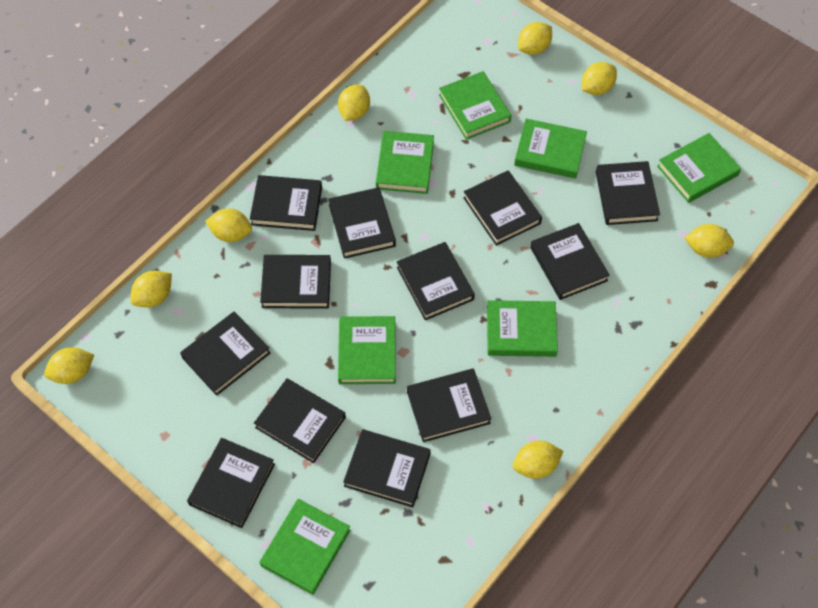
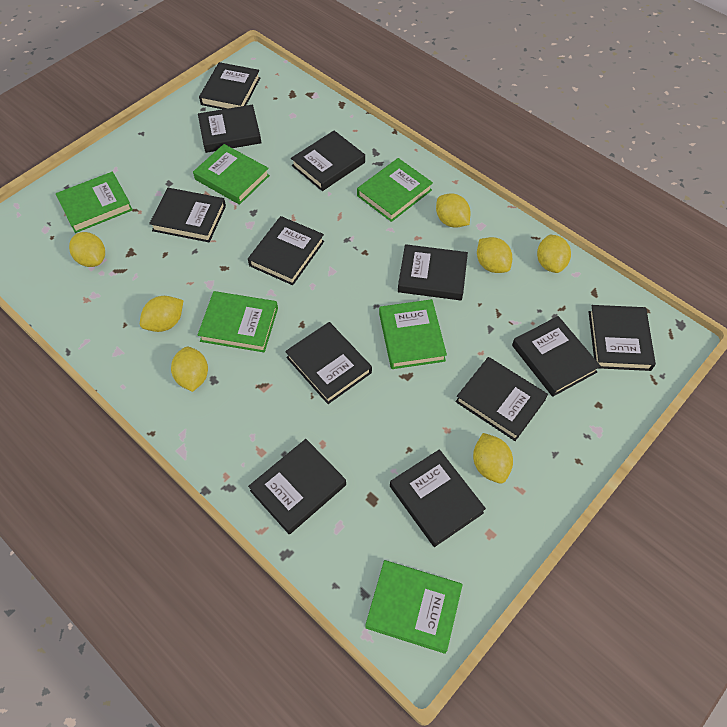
green book: [259,499,351,595] [338,316,396,384] [376,131,434,194] [439,71,512,140] [487,300,558,357] [514,119,587,179] [657,133,741,203] = 7 -> [56,172,133,233] [193,144,270,205] [198,291,278,352] [357,158,433,222] [365,560,463,654] [379,299,447,369] = 6
yellow lemon: [44,347,94,384] [130,271,172,308] [205,208,252,242] [338,85,370,121] [513,441,563,479] [518,22,552,55] [582,62,617,95] [685,224,734,258] = 8 -> [69,232,105,267] [140,296,183,332] [171,347,208,392] [436,193,471,228] [473,433,513,483] [477,237,512,273] [537,235,571,273] = 7

